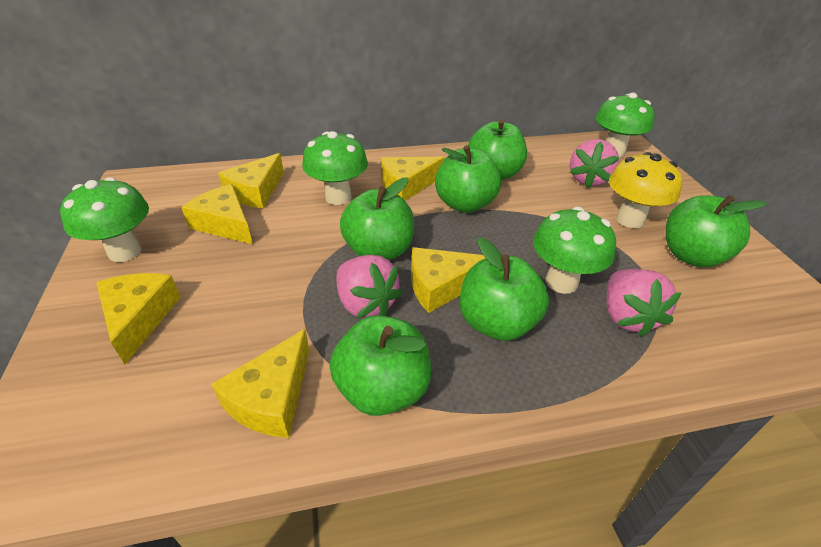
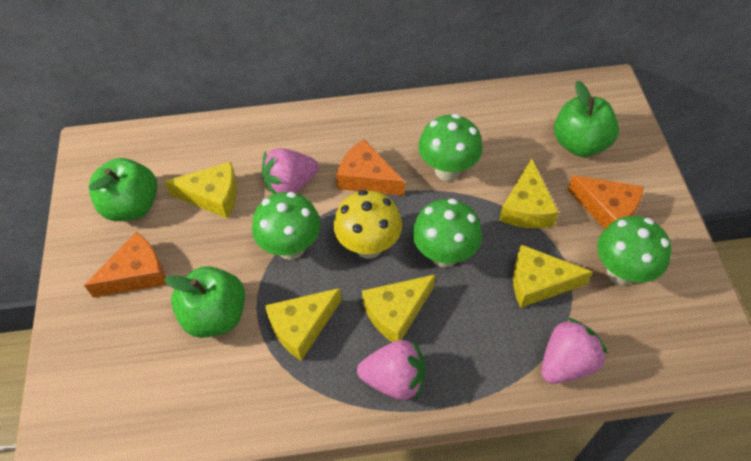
green apple: [329,315,431,416] [340,178,414,260] [435,145,501,213] [460,237,549,341] [468,119,527,180] [666,195,767,267] = 6 -> [88,158,158,221] [164,266,245,338] [554,81,619,157] = 3
orange cheese: none = 0 -> [84,232,167,298] [336,139,405,196] [567,175,644,229] = 3
yellow cheese: [96,273,181,364] [181,184,253,244] [212,329,310,438] [218,153,284,209] [381,157,445,201] [411,247,485,313] = 6 -> [164,162,237,218] [265,288,342,361] [362,274,435,342] [499,158,559,228] [513,245,593,308] = 5

